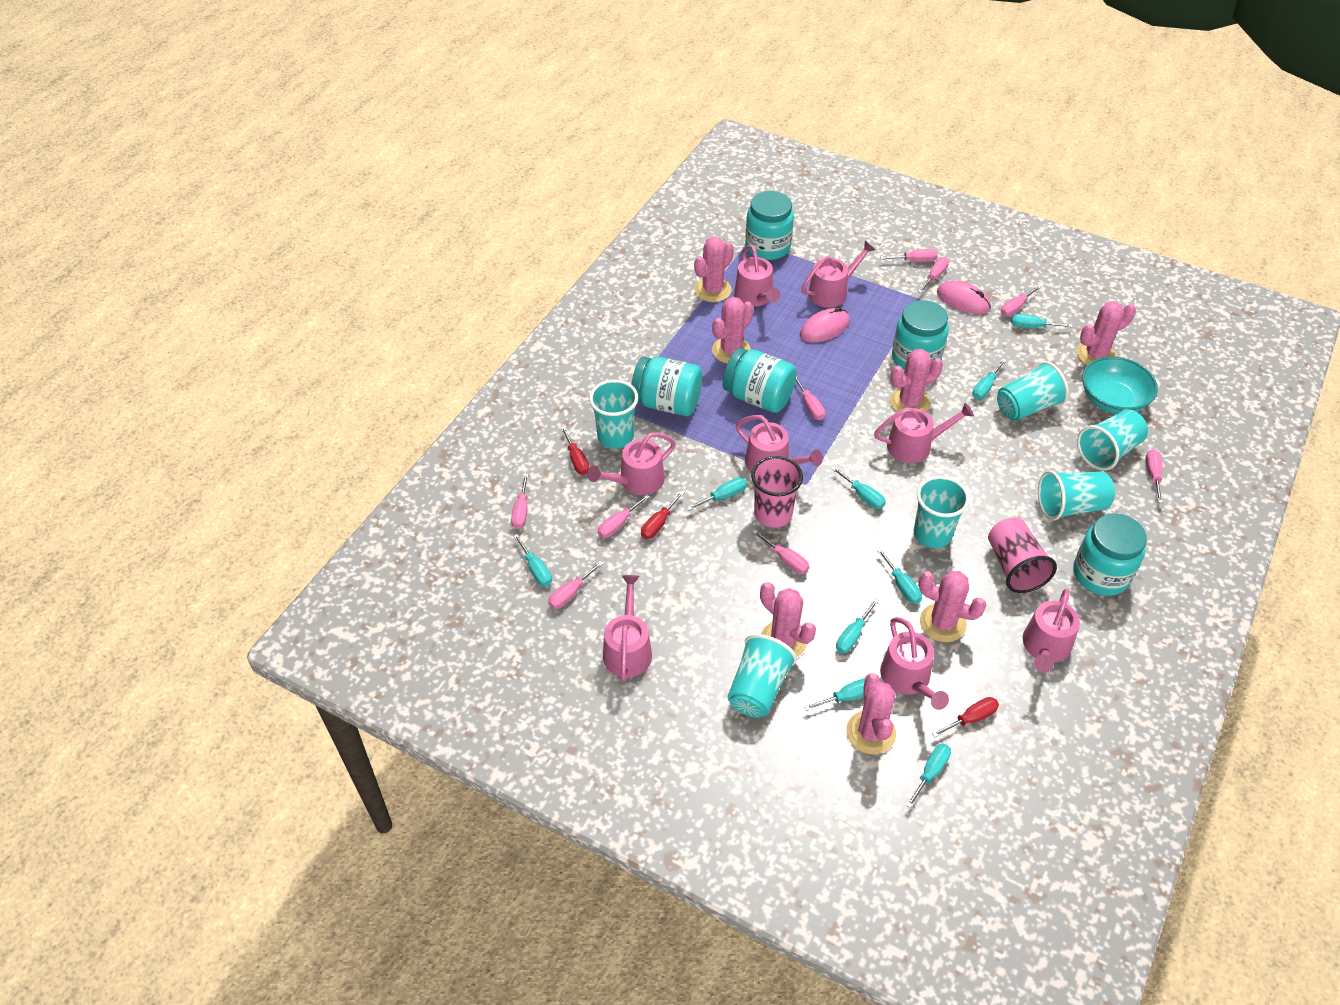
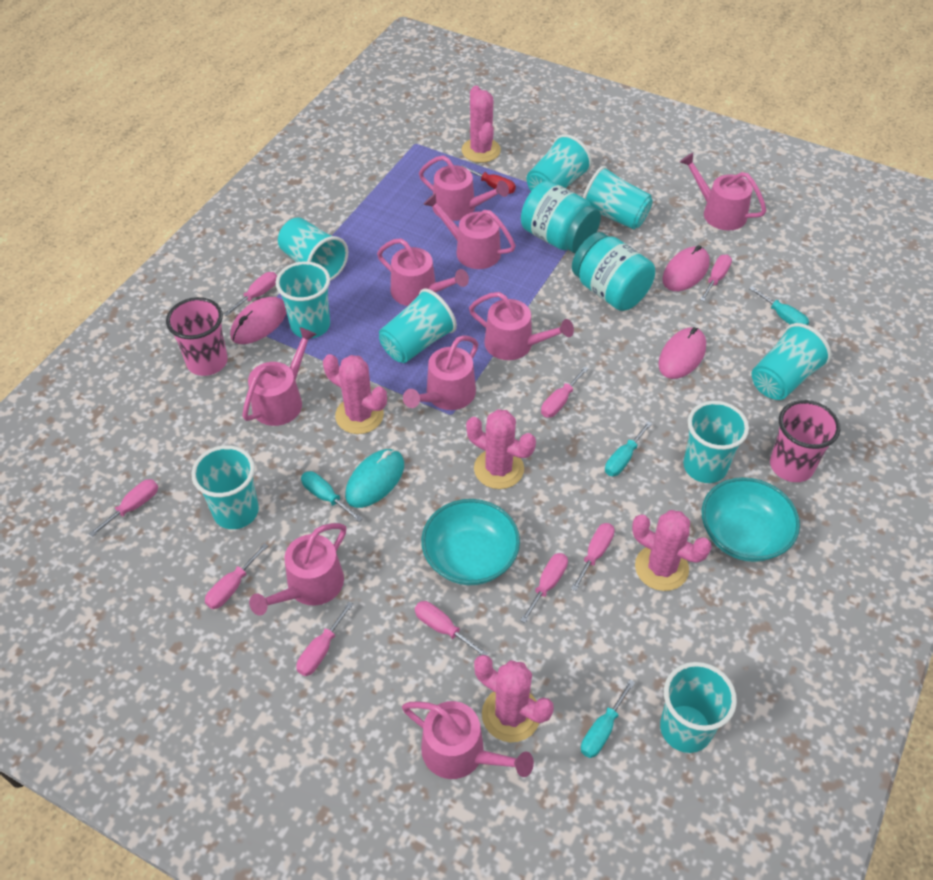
pink cactus: [694,236,734,302] [712,297,754,363] [760,582,816,657] [846,673,896,754] [890,349,943,412] [918,571,986,642] [1077,301,1136,365] = 7 -> [323,354,387,434] [462,86,501,163] [466,409,536,489] [474,655,554,742] [632,510,712,591] = 5
pink mouse: [800,307,850,343] [937,281,991,314] = 2 -> [230,297,287,344] [658,327,706,379] [662,245,710,291] = 3
pink watering can: [587,432,676,495] [603,575,652,681] [734,245,780,307] [736,415,823,473] [801,241,875,308] [874,403,974,463] [880,617,949,710] [1023,588,1080,673] = 8 -> [242,327,317,426] [249,523,346,616] [377,238,469,306] [402,701,534,779] [403,335,478,410] [419,155,509,221] [423,193,516,269] [469,292,574,360] [680,153,766,231] = 9
red screwdriver: [561,426,589,475] [641,491,685,539] [932,697,999,737] = 3 -> [462,165,516,194] = 1
turquoise bowl: [1082,357,1158,414] = 1 -> [421,499,520,585] [701,477,800,562] = 2
turquoise cup: [589,380,638,449] [727,634,797,718] [914,476,970,548] [997,361,1069,421] [1038,470,1115,521] [1077,410,1148,471] = 6 -> [191,445,259,529] [275,261,330,338] [278,217,348,281] [379,289,457,363] [527,134,592,191] [583,166,653,229] [660,662,737,753] [683,401,749,483] [752,323,831,400] = 9
turquoise jar: [631,356,702,416] [722,348,797,413] [745,191,794,260] [892,300,949,370] [1073,513,1147,596] = 5 -> [521,181,601,254] [572,232,655,311] = 2
turquoise mouse: none = 0 -> [345,449,404,508] = 1
turquoise screwdriver: [514,534,552,586] [687,477,747,511] [805,678,865,711] [831,466,886,509] [836,599,879,654] [877,548,922,604] [906,743,951,808] [972,359,1006,399] [1011,314,1073,328] = 9 -> [301,471,363,522] [581,679,635,758] [605,421,652,476] [749,286,809,325] = 4

